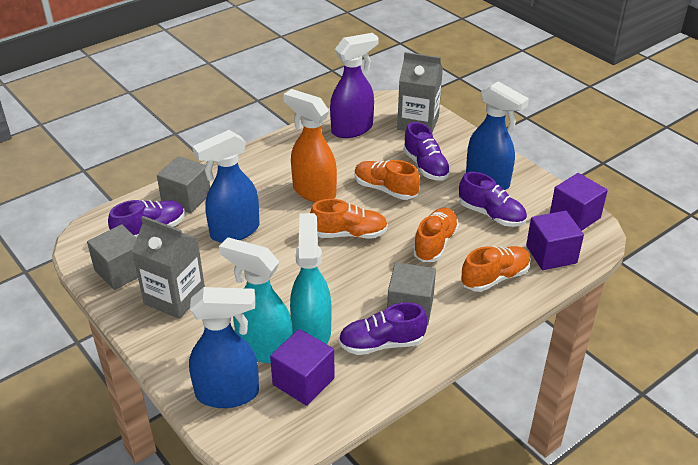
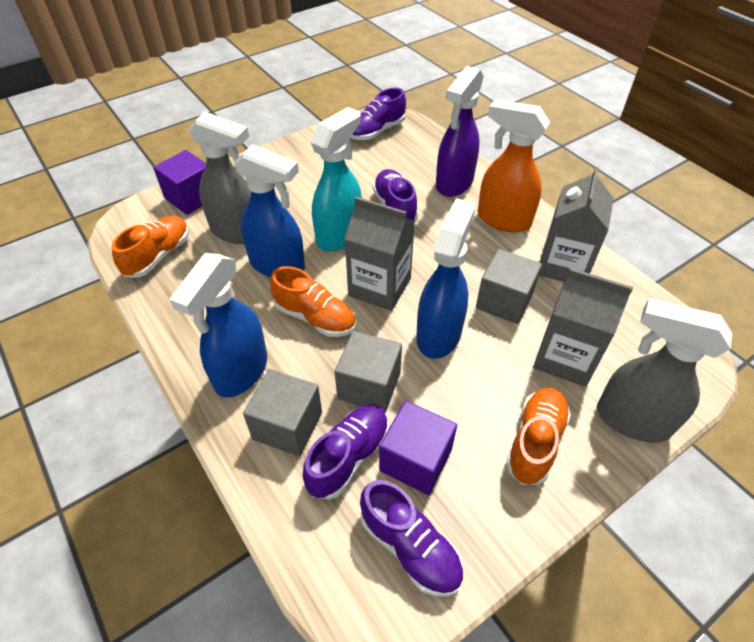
grey carton: [132,216,205,319] [397,52,443,132] = 2 -> [344,197,415,311] [533,268,633,387] [539,167,614,282] = 3
grey spray bottle: none = 0 -> [188,112,251,244] [597,298,732,443] = 2
orange shoe: [310,199,388,238] [355,160,420,200] [413,207,459,262] [461,246,531,292] = 4 -> [112,215,189,278] [270,266,356,337] [506,387,571,485] = 3
purple cube: [270,329,335,406] [526,211,584,270] [550,173,608,231] = 3 -> [153,150,206,215] [379,401,457,495] = 2
turquoise spray bottle: [219,237,293,363] [290,213,332,344] = 2 -> [310,107,362,251] = 1

